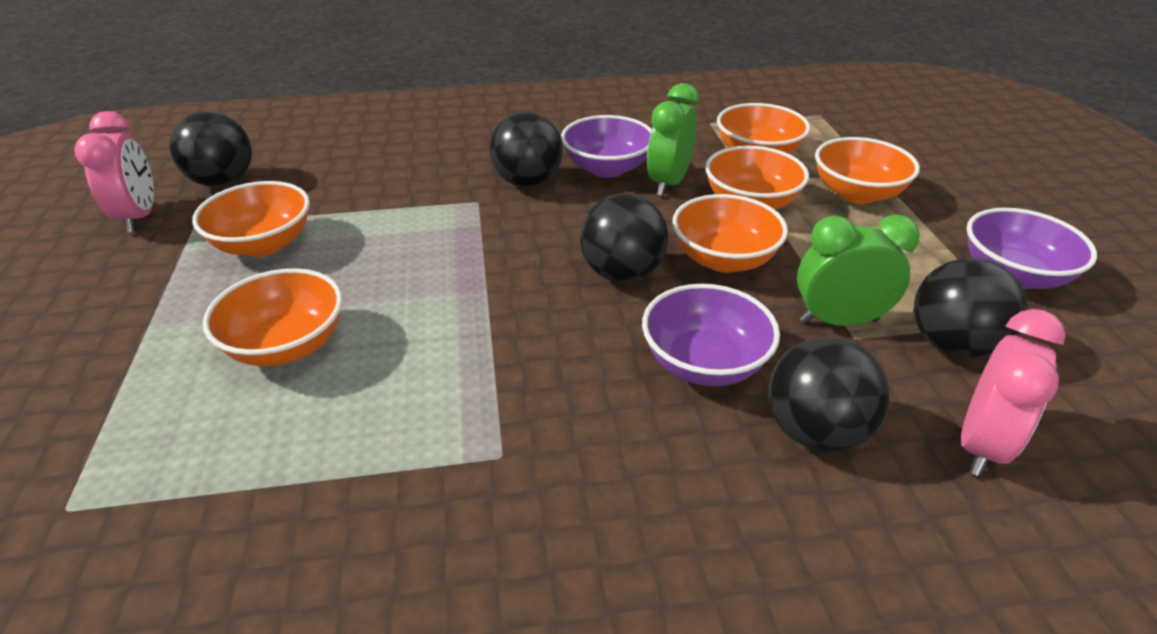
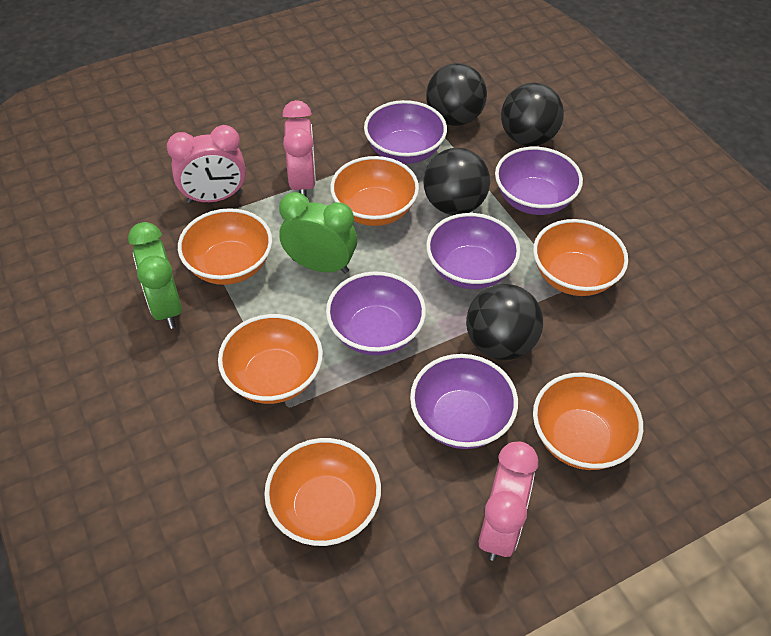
black ball: [169,111,252,187] [489,112,563,187] [580,193,668,282] [768,337,890,452] [914,258,1028,358] = 5 -> [423,148,490,215] [426,63,487,126] [466,284,543,360] [501,83,564,146] = 4
pink clock: [74,111,154,233] [961,309,1066,476] = 2 -> [167,125,246,203] [282,100,316,196] [478,442,538,561] = 3
purple bowl: [561,115,652,178] [642,284,780,386] [967,208,1097,289] = 3 -> [326,271,426,355] [364,100,447,164] [410,354,518,449] [426,213,521,289] [495,147,583,215] = 5

